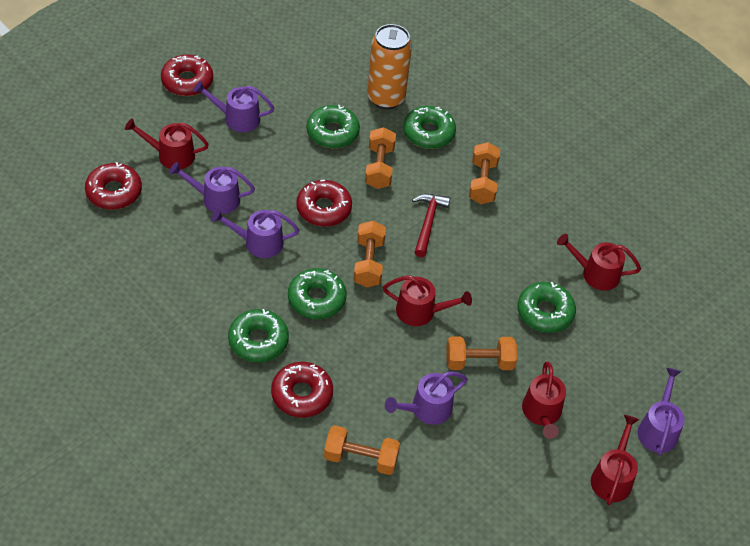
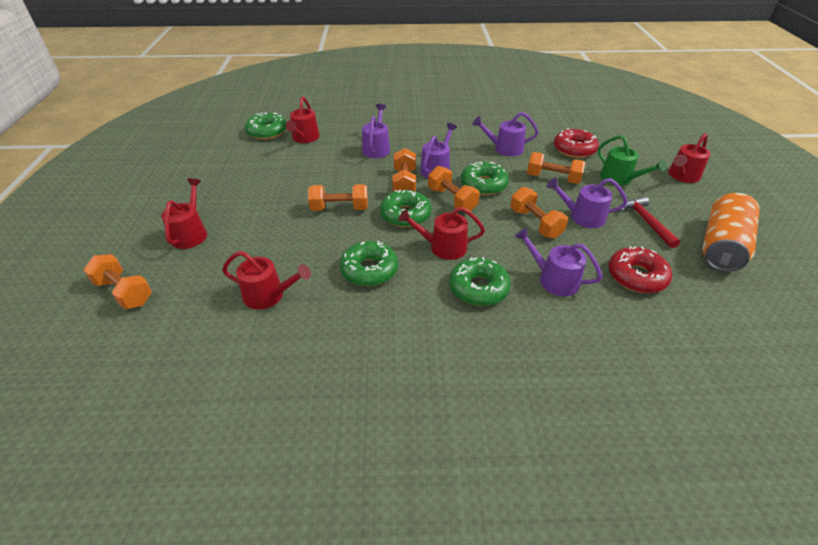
green watering can: none = 0 -> [597,135,667,186] = 1
orange dumbbell: [324,425,400,475] [353,221,386,287] [365,127,396,189] [446,337,517,370] [469,142,500,204] = 5 -> [83,254,152,309] [308,184,368,211] [392,148,416,192] [428,166,480,211] [510,187,568,239] [527,152,586,184] = 6
red donut: [85,162,142,210] [161,55,213,96] [271,362,333,418] [296,180,352,227] = 4 -> [554,128,599,158] [608,246,672,293] = 2

